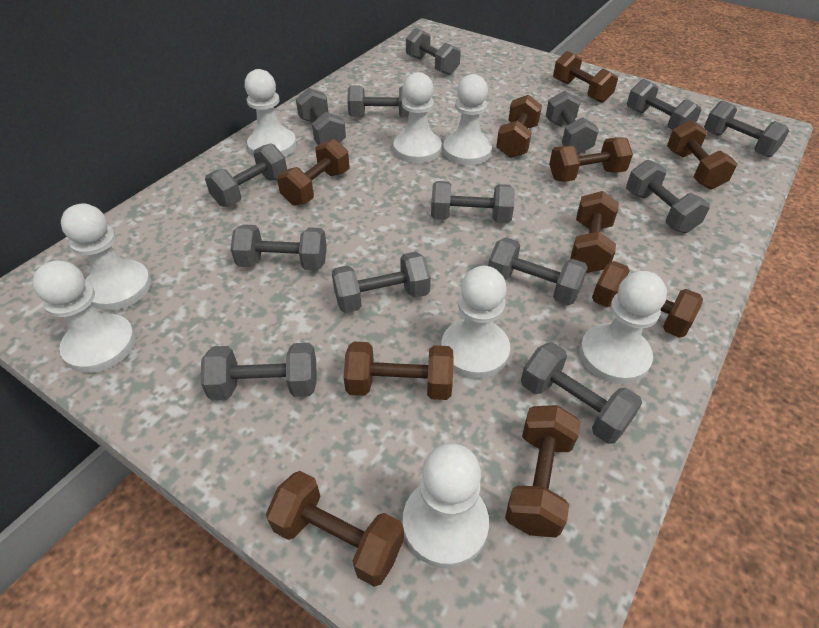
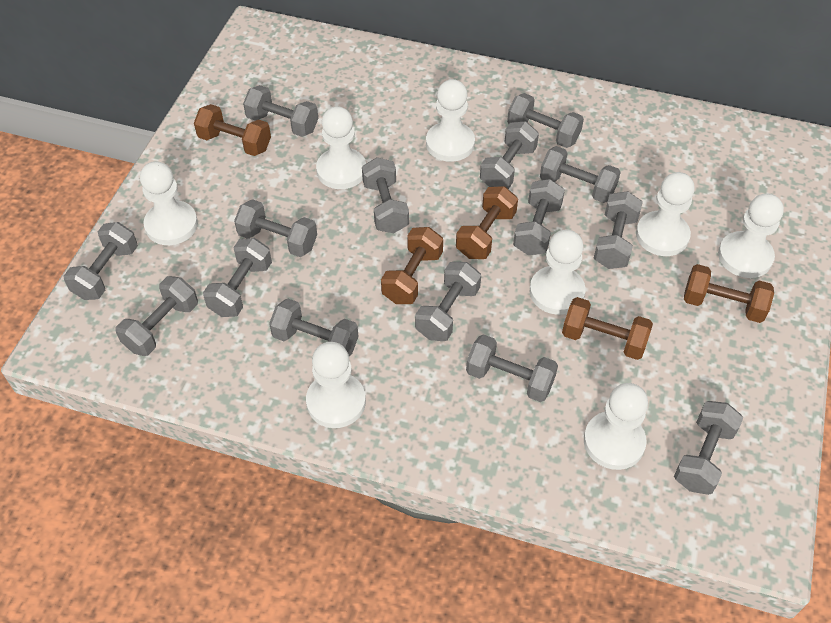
brown dumbbell: [266,471,404,587] [277,139,350,205] [343,342,454,400] [496,95,542,158] [505,405,581,538] [549,137,633,182] [553,51,618,103] [570,191,619,273] [592,261,703,338] [667,120,738,189] = 10 -> [194,104,271,156] [381,227,443,304] [456,186,518,259] [562,297,653,360] [684,264,774,323] = 5
grey dumbbell: [201,343,317,401] [205,143,287,207] [231,224,327,271] [296,88,346,145] [332,252,431,313] [347,86,409,117] [406,28,461,75] [431,181,515,223] [488,237,588,305] [521,342,642,444] [546,90,599,154] [626,160,710,233] [627,79,701,130] [704,101,789,157] = 14 -> [64,222,138,300] [116,276,198,356] [203,238,272,317] [234,199,317,257] [243,85,318,137] [269,299,359,356] [362,158,409,233] [415,262,481,341] [466,334,558,402] [480,121,539,189] [507,93,584,148] [513,179,565,255] [540,146,621,203] [594,191,643,269] [674,401,743,495] = 15

